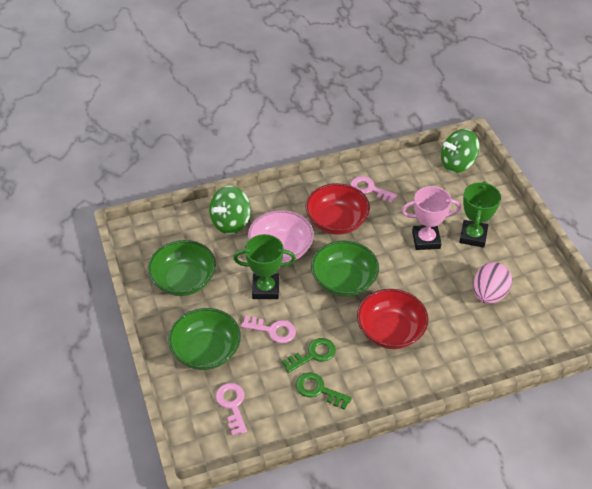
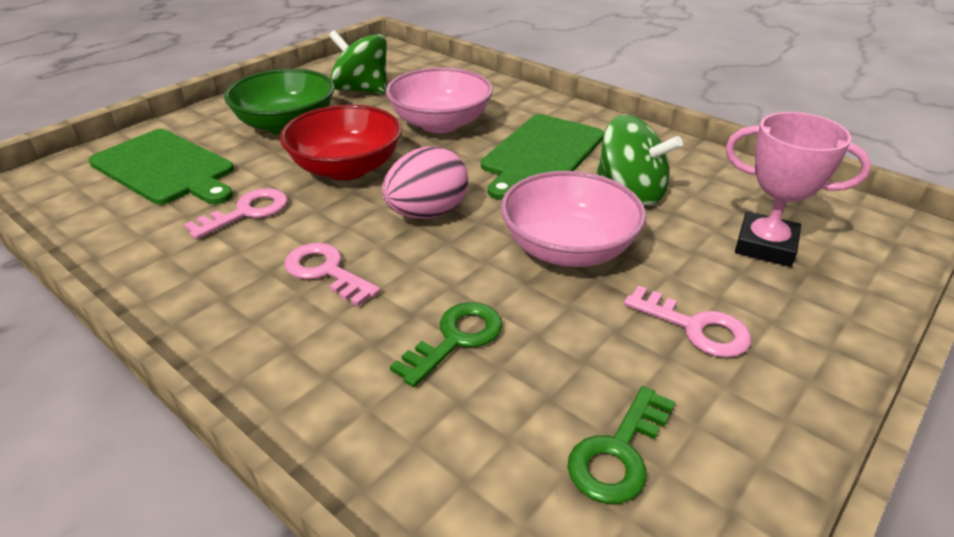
green bowl: [148,240,216,296] [168,308,241,370] [311,241,379,297] = 3 -> [224,69,335,135] = 1
green cutting board: none = 0 -> [89,129,234,205] [481,114,604,200] = 2
green trophy: [233,234,296,299] [459,181,501,248] = 2 -> none = 0
pink bowl: [248,210,314,263] = 1 -> [386,67,493,133] [500,171,646,267] = 2
red bowl: [305,183,370,235] [357,289,428,349] = 2 -> [280,105,402,180] = 1

